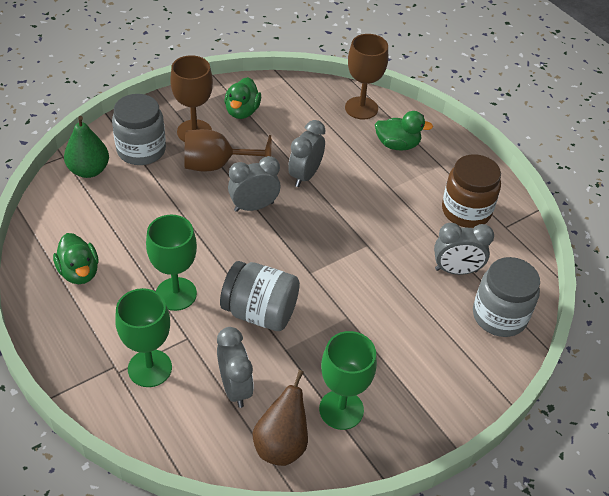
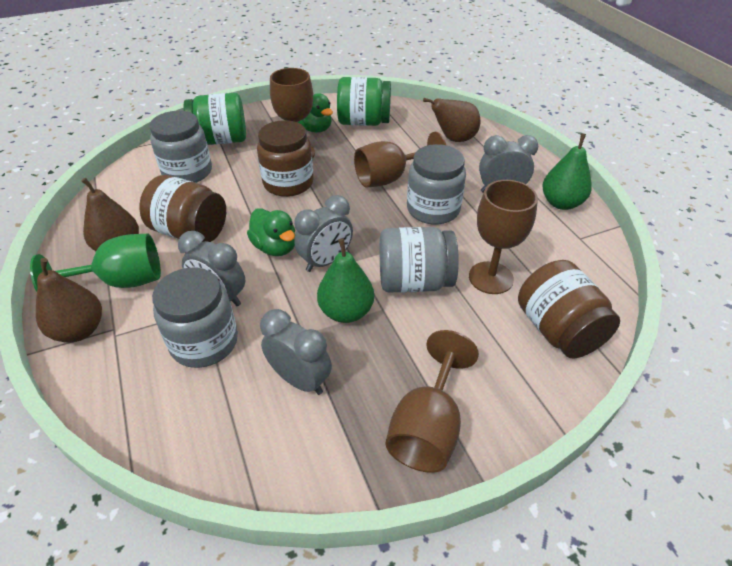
brown goblet: [170,55,213,142] [184,129,271,172] [345,34,388,120] = 3 -> [270,68,315,158] [354,132,446,188] [385,330,479,473] [469,180,538,294] = 4
brown jar: [442,154,501,228] = 1 -> [139,175,226,242] [257,120,314,197] [518,260,620,358] = 3
brown pear: [253,370,308,466] = 1 -> [36,258,102,342] [81,178,139,251] [423,98,480,142] = 3
green duck: [53,233,99,284] [225,77,261,119] [375,111,433,151] = 3 -> [247,208,295,256] [297,93,333,133] = 2
green goblet: [115,288,172,387] [146,215,197,311] [319,331,377,430] = 3 -> [30,234,161,292] = 1
green jar: none = 0 -> [184,93,246,145] [337,77,391,126] = 2
green pear: [64,116,109,178] = 1 -> [317,238,374,323] [542,133,592,210] = 2
grey jar: [112,94,166,165] [220,261,300,331] [473,257,540,337] = 3 -> [150,111,212,183] [152,268,238,368] [380,227,459,293] [407,144,466,225] = 4

